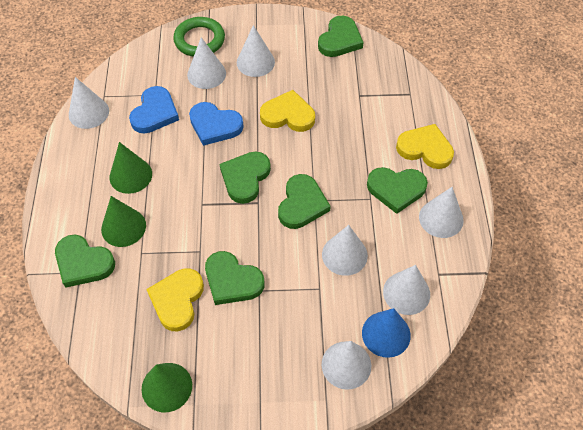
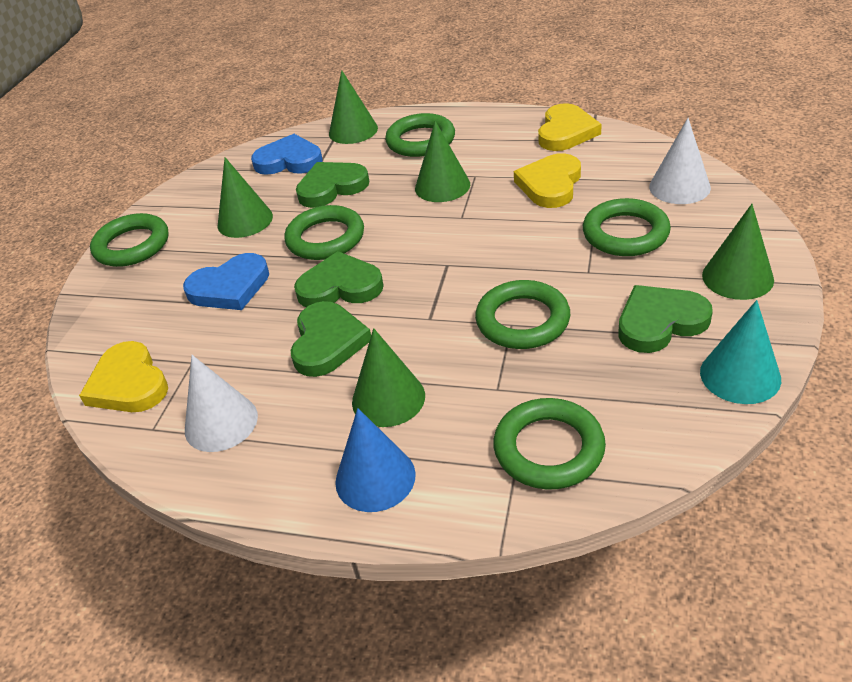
green cone: [101,196,146,247] [109,142,152,194] [142,363,192,412] = 3 -> [217,157,273,238] [329,70,378,144] [352,328,425,427] [415,121,470,202] [702,204,774,300] = 5
green heart: [55,235,115,288] [205,251,264,305] [220,151,271,204] [278,174,331,229] [318,16,364,57] [367,167,428,214] = 6 -> [291,301,371,377] [294,251,384,307] [296,162,369,208] [618,285,713,353] = 4
green ring: [173,17,225,57] = 1 -> [90,213,169,267] [284,205,364,260] [385,113,455,157] [475,280,570,349] [493,398,606,489] [583,198,671,256] = 6
turquoise cone: none = 0 -> [700,300,781,404] = 1
white cone: [69,77,109,129] [187,37,226,89] [237,25,275,77] [322,225,368,276] [322,341,371,390] [383,265,430,315] [419,187,464,238] = 7 -> [185,355,258,452] [649,118,711,204] = 2

